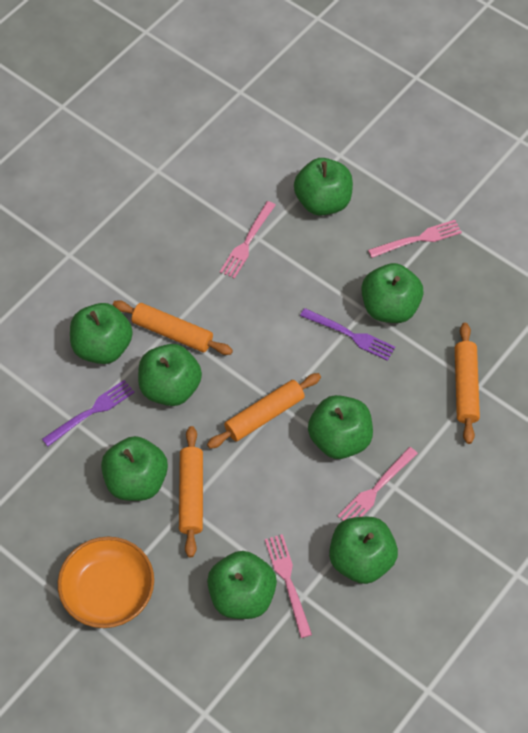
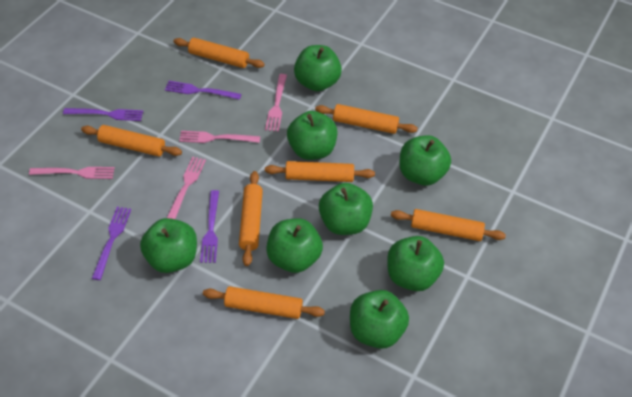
orange bowl: [58,537,154,628] = 1 -> none = 0
orange rolling pin: [113,300,233,355] [179,426,203,557] [207,373,321,449] [455,323,480,444] = 4 -> [81,125,182,157] [173,38,265,68] [203,286,325,319] [239,171,263,266] [265,161,375,182] [315,104,418,134] [391,209,506,241] = 7
purple fork: [42,380,135,446] [300,308,395,361] = 2 -> [63,108,143,121] [92,207,131,280] [165,81,241,100] [200,190,219,263] = 4

